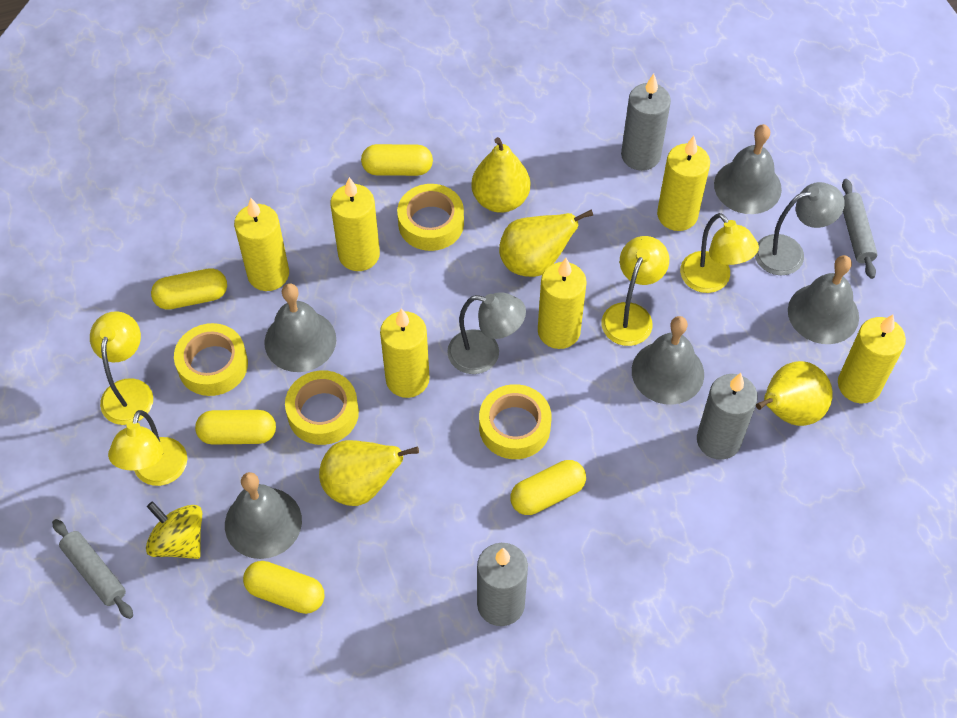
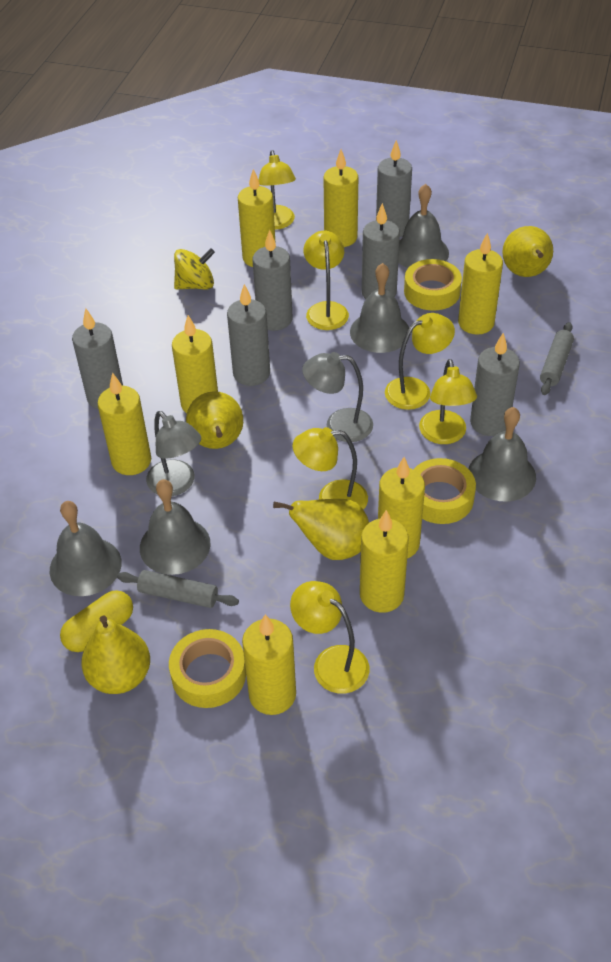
grey candle: [477,543,528,626] [621,74,671,171] [697,373,758,460] = 3 -> [72,308,123,409] [227,284,270,386] [252,230,292,331] [362,203,400,299] [376,140,412,237] [470,333,520,436] = 6
yellow candle: [234,198,289,291] [330,177,380,271] [380,308,430,398] [538,258,587,349] [657,136,710,231] [838,314,906,403] = 6 -> [97,373,151,475] [172,315,218,413] [238,169,275,267] [242,614,296,715] [323,149,358,247] [360,510,409,613] [378,457,425,559] [458,233,503,335] = 8
yellow capsule: [151,268,227,310] [195,410,276,445] [243,561,325,614] [361,144,433,176] [510,460,586,515] = 5 -> [60,590,133,652] = 1
yellow lamp: [90,311,153,425] [108,410,187,486] [601,236,669,346] [680,213,759,293] = 4 -> [258,150,296,230] [290,581,369,694] [293,427,368,510] [304,231,349,330] [385,313,455,410] [419,359,477,444] = 6
yellow tape: [174,323,248,396] [285,370,359,445] [397,184,464,251] [479,384,551,459] = 4 -> [169,629,246,708] [404,259,462,311] [413,458,476,524] = 3

